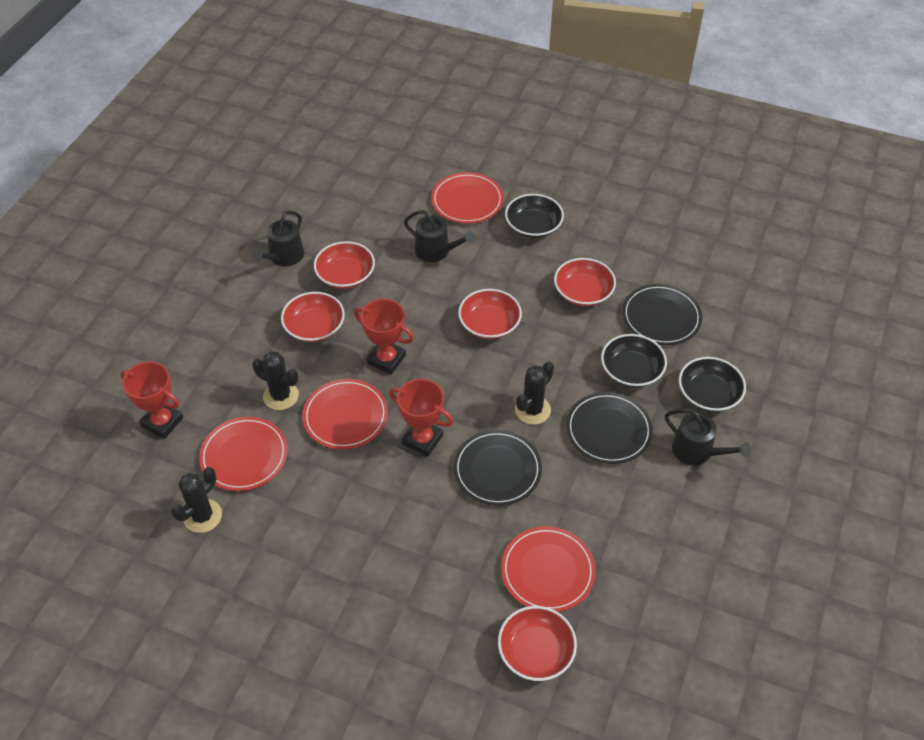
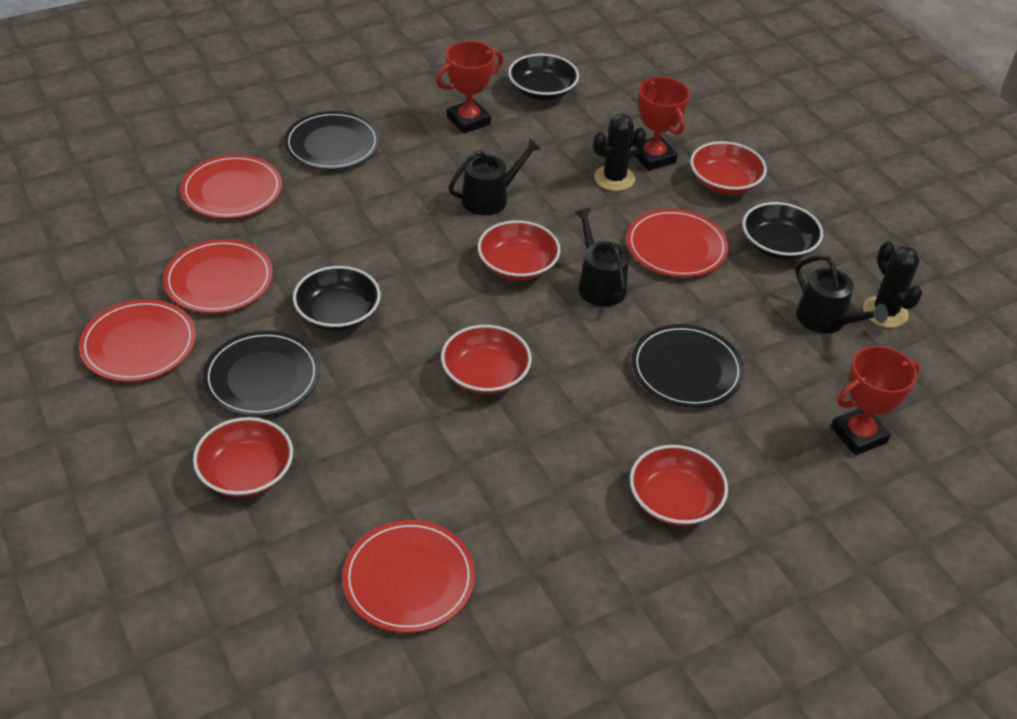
black cactus: [171,467,222,533] [252,351,299,410] [515,361,554,425] = 3 -> [593,114,646,191] [863,241,922,328] = 2
red plate: [199,417,288,491] [302,379,388,449] [431,172,504,224] [501,526,596,612] = 4 -> [79,299,196,382] [163,239,273,313] [181,155,282,219] [342,520,475,633] [627,209,729,278] = 5

